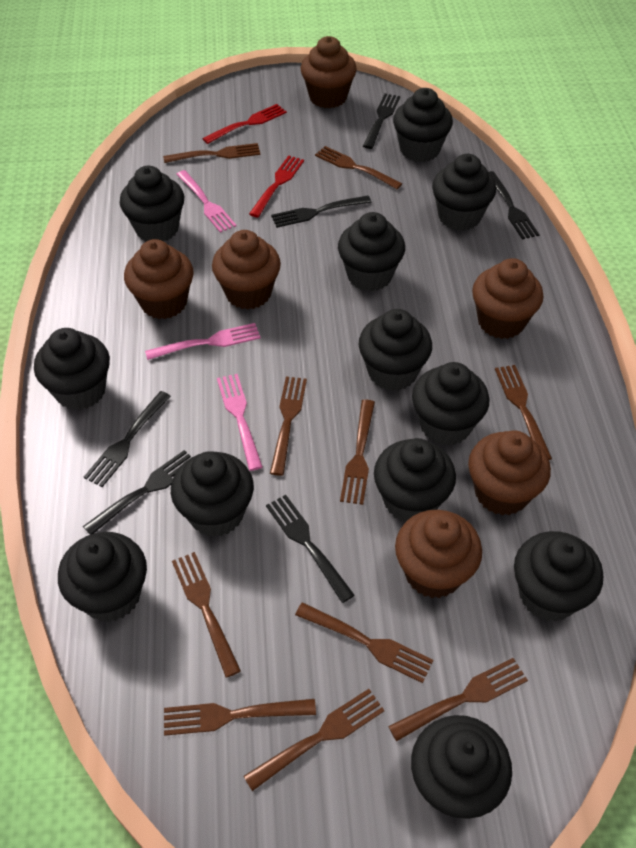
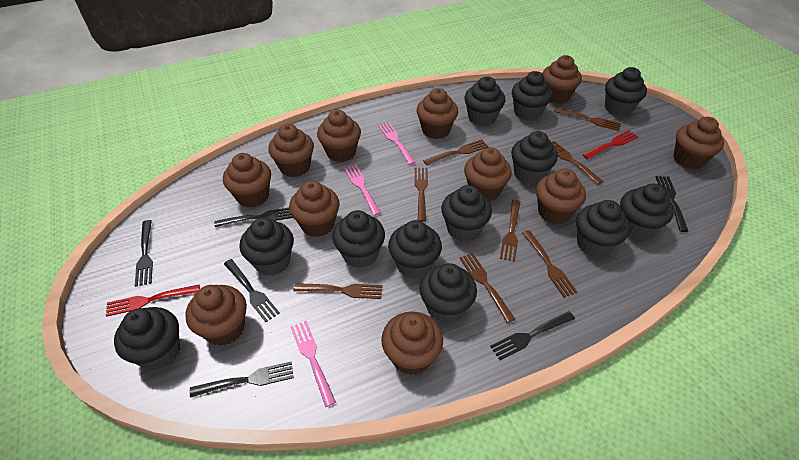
brown cupcake: [124,239,194,319] [212,230,281,310] [300,36,357,109] [395,510,482,598] [468,430,551,515] [472,258,543,339] = 6 -> [185,285,247,346] [223,153,271,208] [268,124,314,177] [289,181,340,237] [317,110,361,162] [381,311,443,375] [416,88,458,139] [464,147,512,201] [536,168,586,224] [542,55,582,104] [673,117,724,169] = 11
brown fork: [163,143,260,163] [164,699,316,736] [172,552,241,677] [243,689,385,791] [270,377,307,476] [295,602,433,683] [315,146,403,189] [340,400,375,505] [388,658,528,741] [495,365,552,460] = 10 -> [293,283,382,299] [415,168,428,222] [423,139,489,165] [460,253,515,323] [500,200,520,262] [523,230,578,298] [552,141,603,185] [554,108,621,131] = 8

